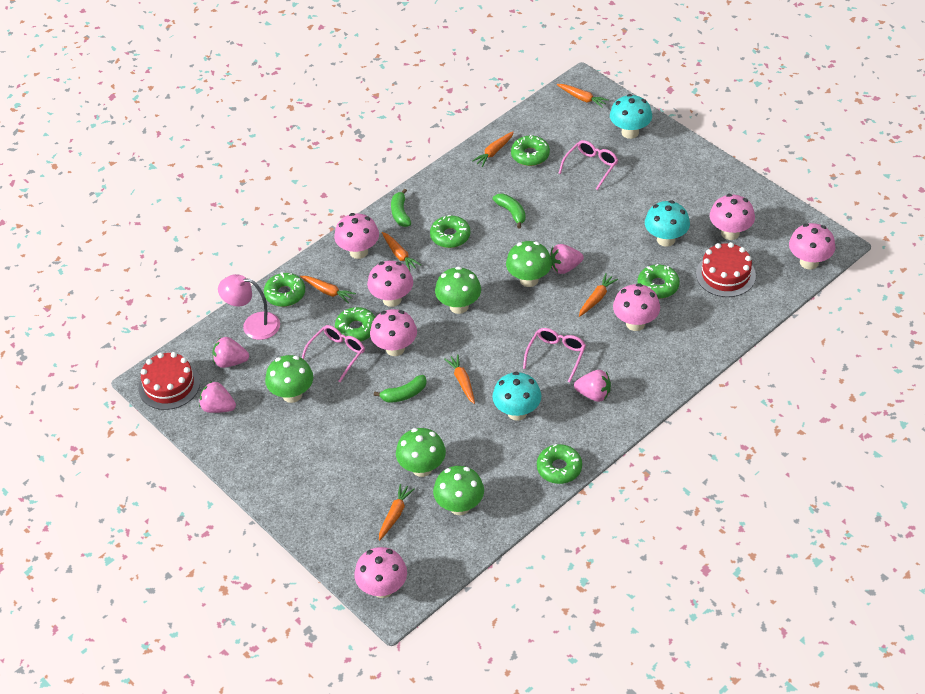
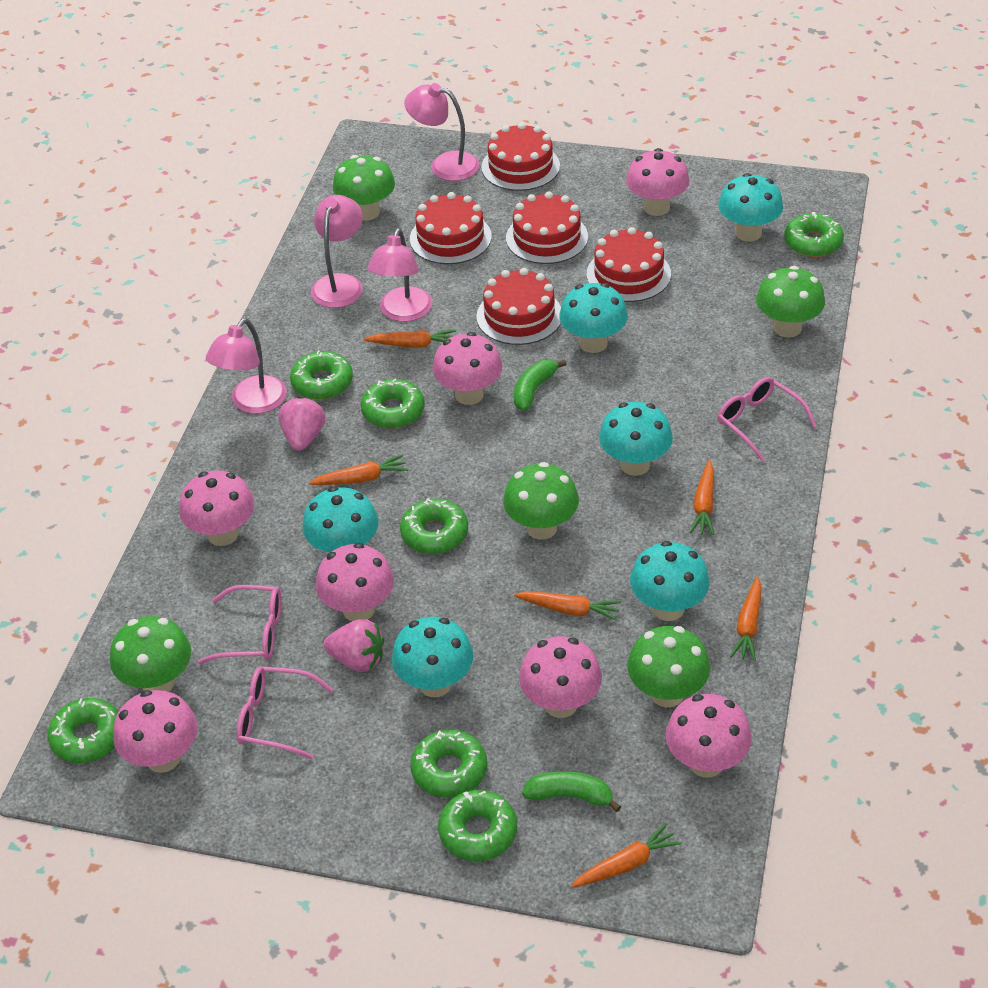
green banana: [374,375,427,403] [391,188,411,227] [493,194,526,228] = 3 -> [514,359,567,411] [522,771,621,812] = 2
green donut: [264,273,305,307] [335,307,375,342] [430,215,470,248] [511,135,550,166] [537,444,582,484] [637,264,680,299] = 6 -> [47,698,119,763] [290,350,353,400] [361,378,425,429] [400,498,468,554] [410,729,488,798] [438,790,517,861] [784,212,844,257] = 7
orange carrot: [300,276,356,303] [379,484,415,541] [382,232,421,271] [444,354,475,404] [472,131,514,167] [557,84,609,108] [579,274,618,317] = 7 -> [309,454,408,485] [364,330,456,348] [514,591,621,621] [571,823,682,888] [690,460,714,535] [730,577,762,662] = 6
pink lamp: [218,274,280,340] = 1 -> [206,318,287,414] [311,195,363,308] [367,228,432,322] [404,83,479,181] = 4
pink strawberry: [199,381,236,413] [212,337,249,368] [550,244,584,274] [574,370,611,402] = 4 -> [279,397,325,451] [324,619,384,672] = 2
red cake: [139,352,200,410] [696,242,756,297] = 2 -> [410,192,492,264] [476,268,561,345] [481,122,560,191] [506,191,588,264] [587,227,671,302] = 5
turquoise mushroom: [492,372,541,421] [610,94,652,139] [645,200,690,247] = 3 -> [302,487,379,553] [392,617,473,697] [559,283,628,353] [599,402,673,476] [630,541,710,621] [718,173,783,242] = 6

